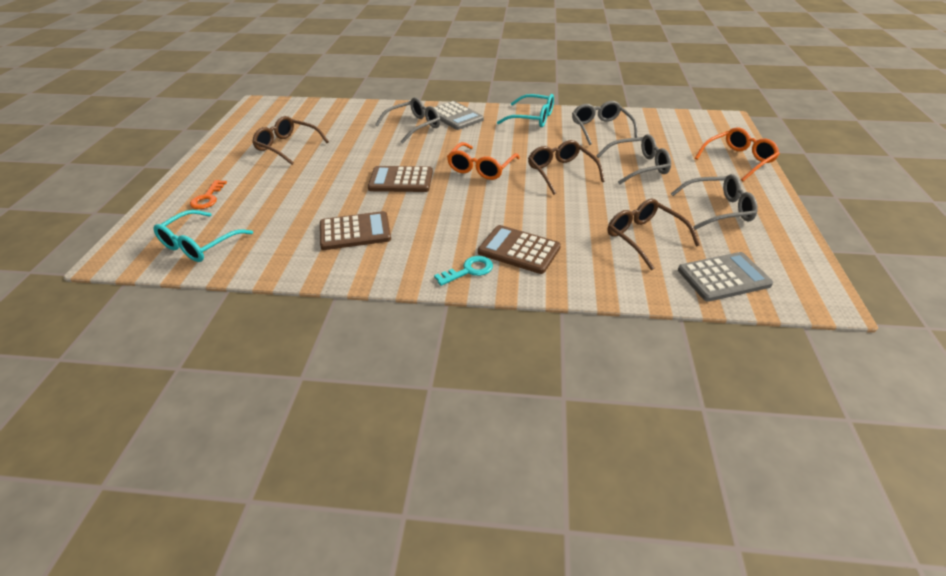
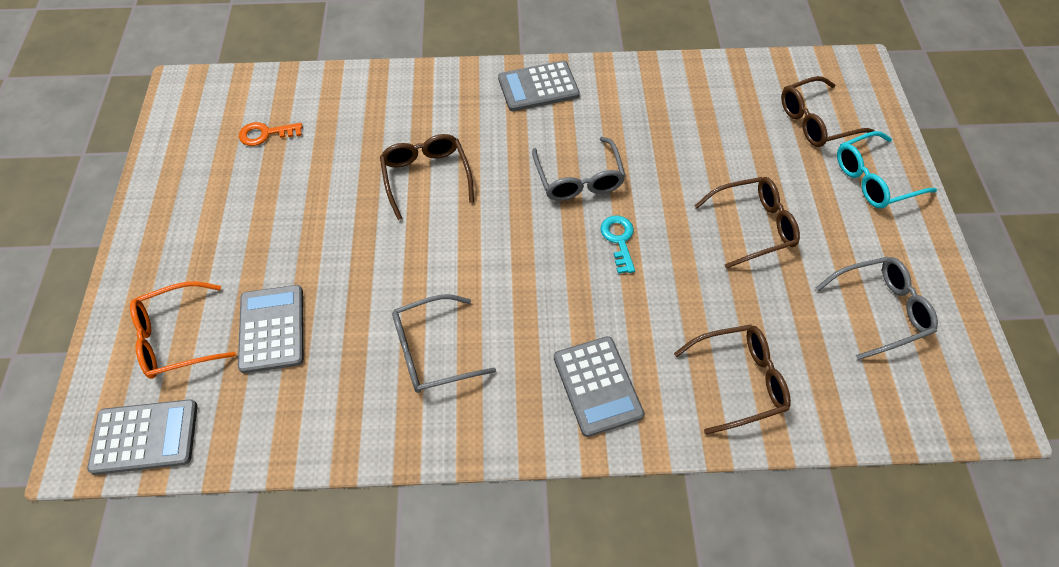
brown calculator: [320,211,391,250] [368,166,433,192] [478,225,561,274] = 3 -> none = 0
brown glasses: [252,116,329,165] [528,140,605,195] [608,198,700,270] = 3 -> [380,134,474,220] [674,325,791,435] [695,177,800,269] [781,76,874,147] = 4
grey calculator: [434,101,484,130] [678,252,773,302] = 2 -> [87,399,198,475] [238,285,304,373] [498,61,580,112] [554,336,644,437] = 4
grey glasses: [375,97,440,144] [572,101,638,145] [596,134,671,184] [671,174,758,230] = 4 -> [392,294,496,393] [532,137,625,201] [816,257,938,360] = 3
orange glasses: [447,142,520,180] [695,127,780,181] = 2 -> [130,281,236,379] = 1
turquoise glasses: [154,210,253,262] [497,94,554,127] = 2 -> [837,131,937,209] = 1

